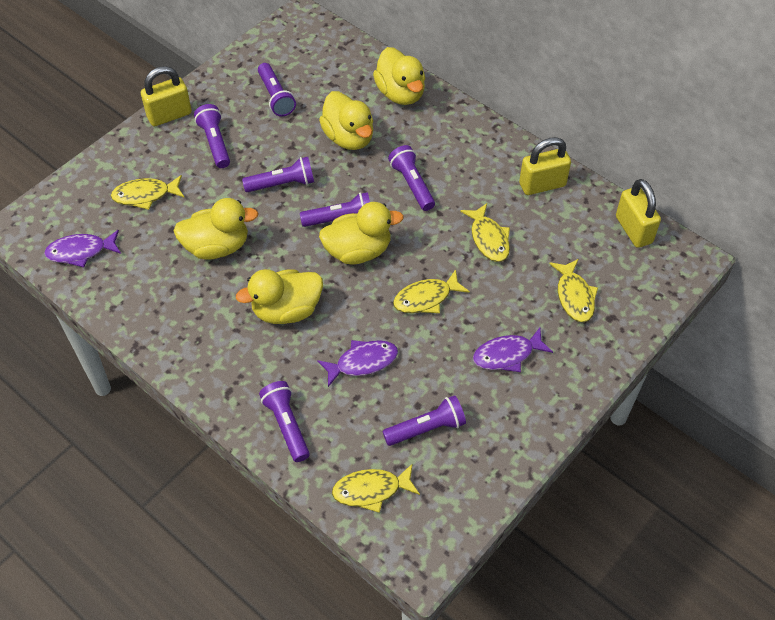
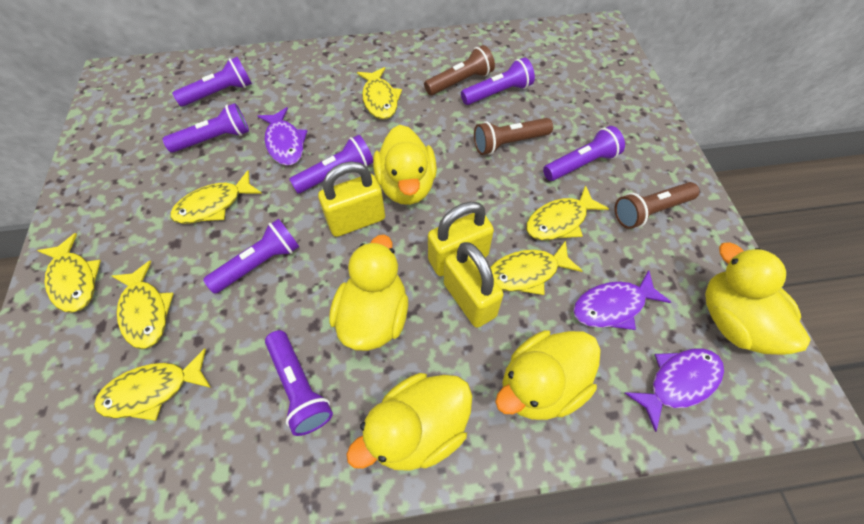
brown flashlight: none = 0 -> [424,45,495,95] [474,118,553,155] [614,182,700,229] = 3
yellow fish: [111,175,185,210] [332,463,420,513] [393,269,470,313] [460,203,510,262] [549,259,598,322] = 5 -> [37,233,101,313] [94,348,211,421] [112,261,174,349] [170,170,262,224] [357,67,402,119] [490,241,582,295] [526,185,609,240] = 7

